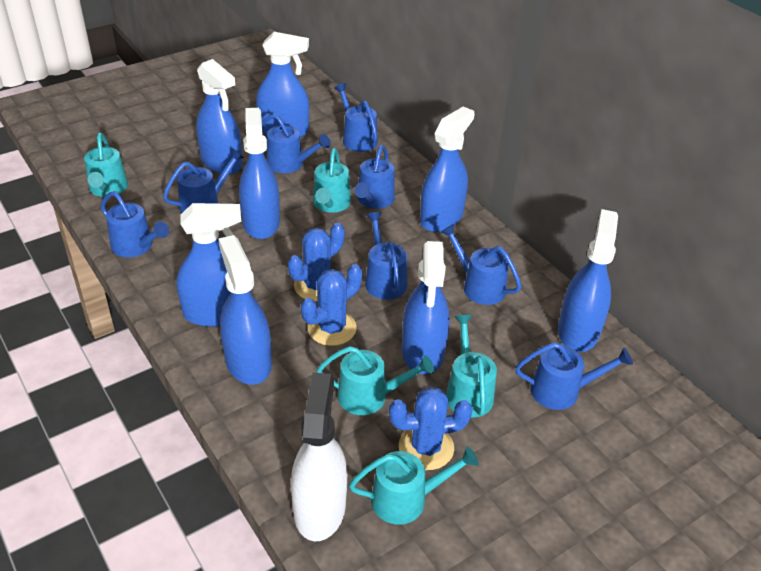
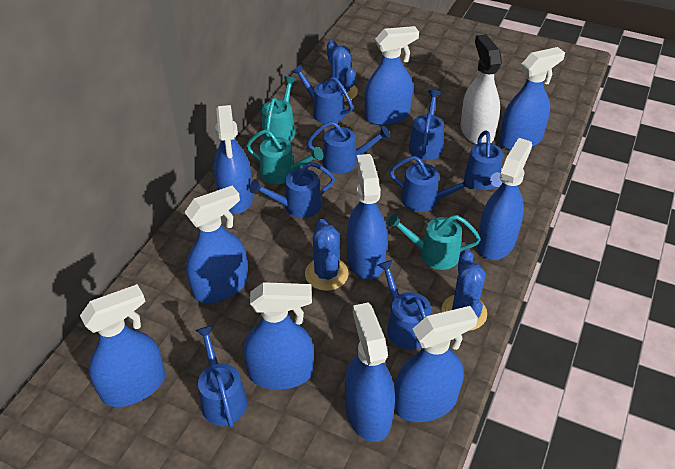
blue spray bottle: [177,203,241,327] [196,59,242,175] [218,235,272,385] [239,108,280,239] [256,32,309,137] [402,241,450,374] [420,106,475,232] [558,209,618,352] = 8 -> [80,284,165,407] [184,186,248,303] [214,105,253,214] [243,282,314,390] [345,303,395,442] [347,154,387,280] [364,26,419,126] [394,306,478,422] [477,138,532,260] [499,47,565,150] = 10
turquoise watering can: [84,133,128,197] [313,148,351,213] [317,346,434,415] [349,447,479,525] [446,315,497,418] = 5 -> [246,129,323,184] [262,76,296,142] [387,213,481,270] = 3

